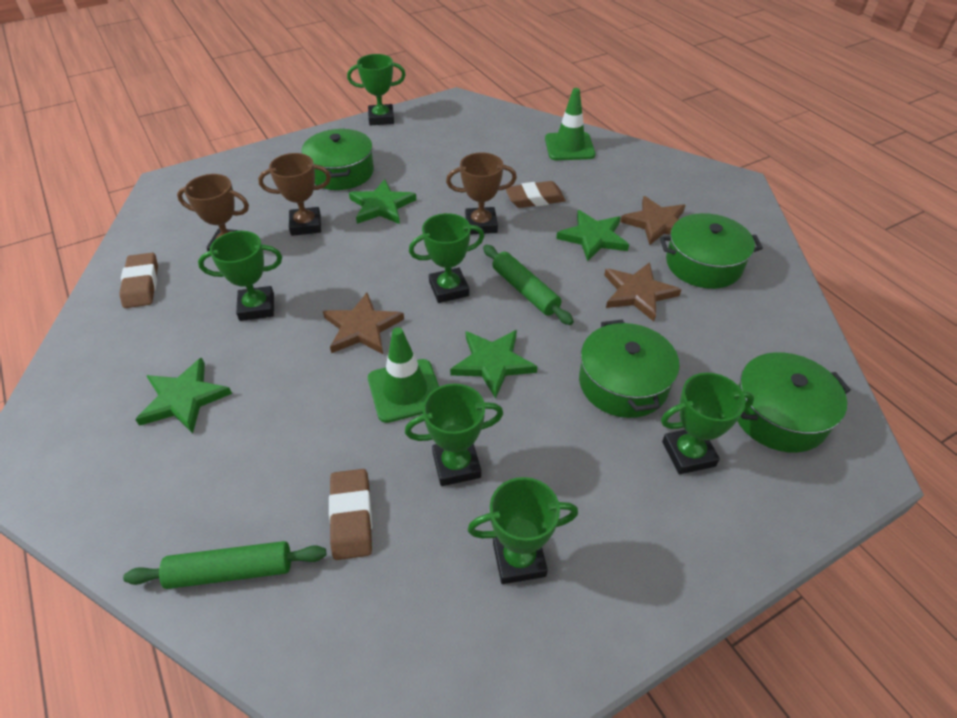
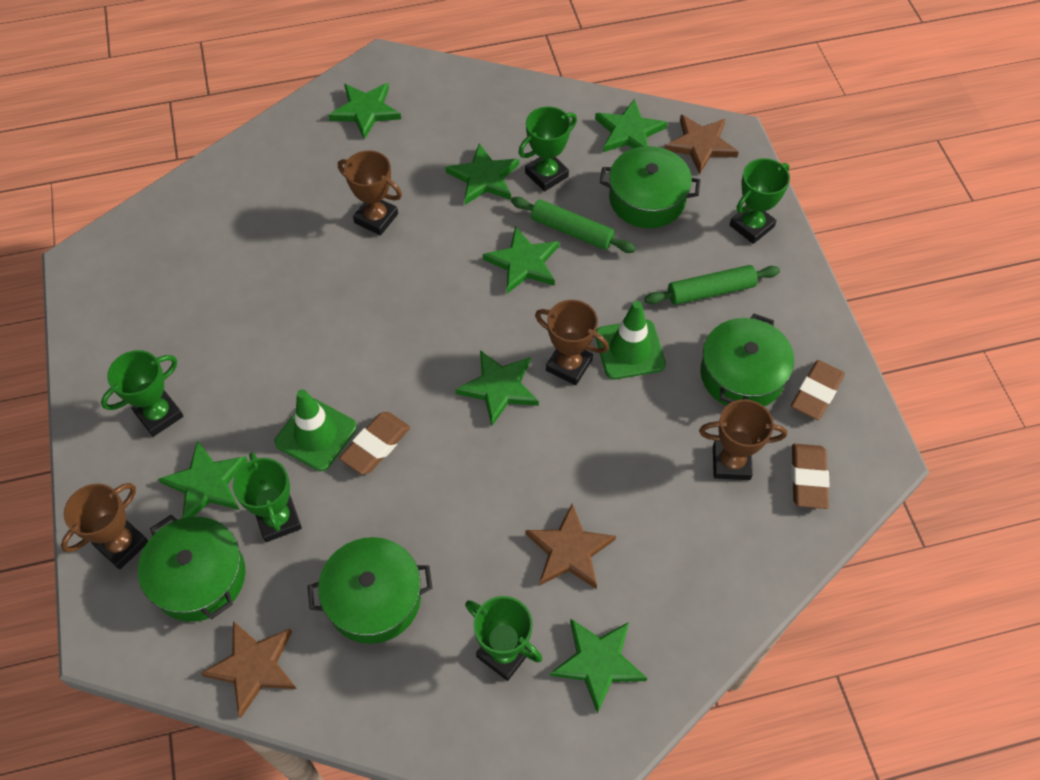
brown trophy: [177,174,249,251] [258,153,331,236] [446,153,517,235] = 3 -> [61,483,148,570] [338,150,402,235] [535,300,609,385] [699,399,787,480] = 4
green star: [135,358,232,434] [349,179,416,224] [450,330,538,399] [556,210,629,262] = 4 -> [158,440,248,518] [328,83,401,139] [445,143,519,205] [455,350,539,426] [483,226,559,294] [550,619,647,714] [595,99,667,152] = 7
green trophy: [198,231,282,321] [347,54,406,125] [405,384,503,486] [409,213,485,303] [467,477,578,584] [661,373,754,474] = 6 -> [101,350,184,437] [233,452,302,542] [465,596,542,681] [518,106,577,191] [730,158,790,244] = 5

